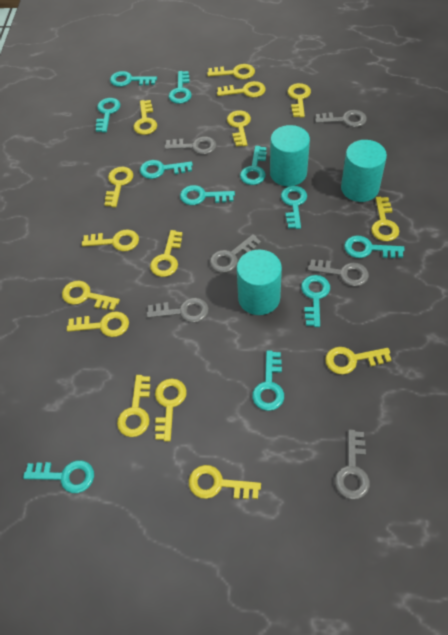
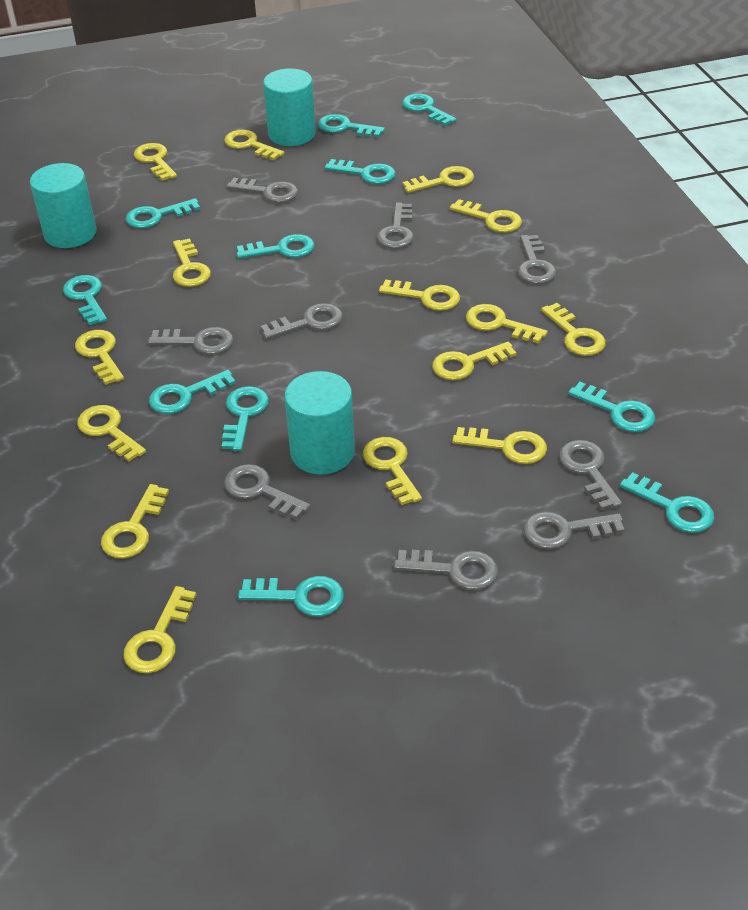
grey key: [147,298,209,323] [164,136,216,155] [209,234,261,273] [308,259,369,286] [315,110,367,127] [335,429,370,500] = 6 -> [148,327,234,354] [224,464,310,520] [226,178,298,203] [261,303,343,339] [377,203,414,249] [394,550,498,590] [518,235,557,284] [523,512,625,549] [559,440,622,510] = 9

